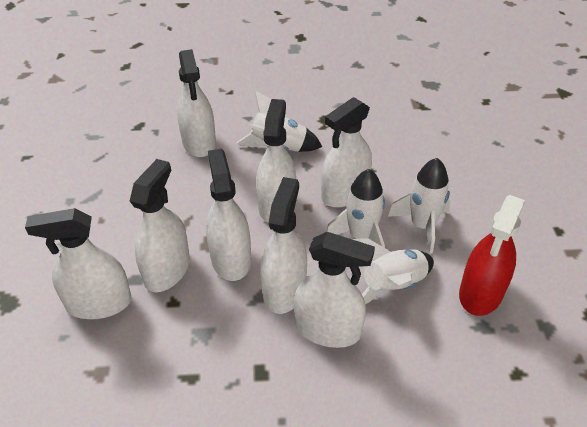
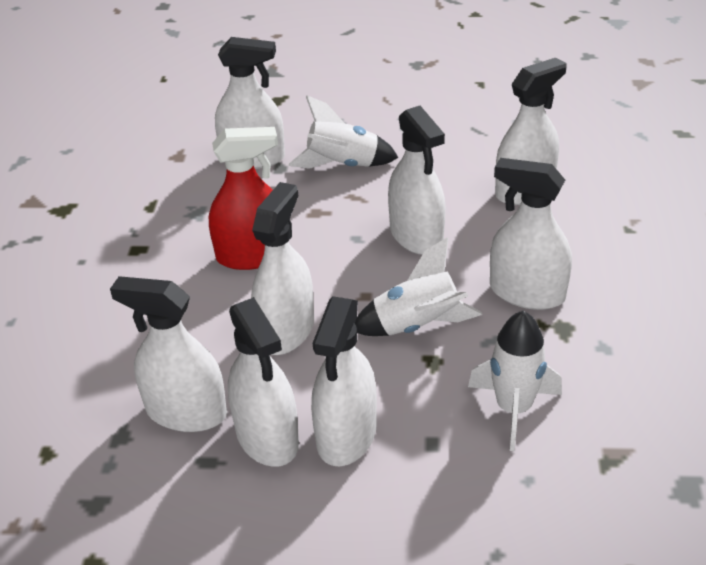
white rocket: [237,91,322,152] [326,169,385,248] [352,238,434,304] [388,158,450,254] = 4 -> [289,95,399,169] [355,237,482,336] [468,311,562,451] = 3

